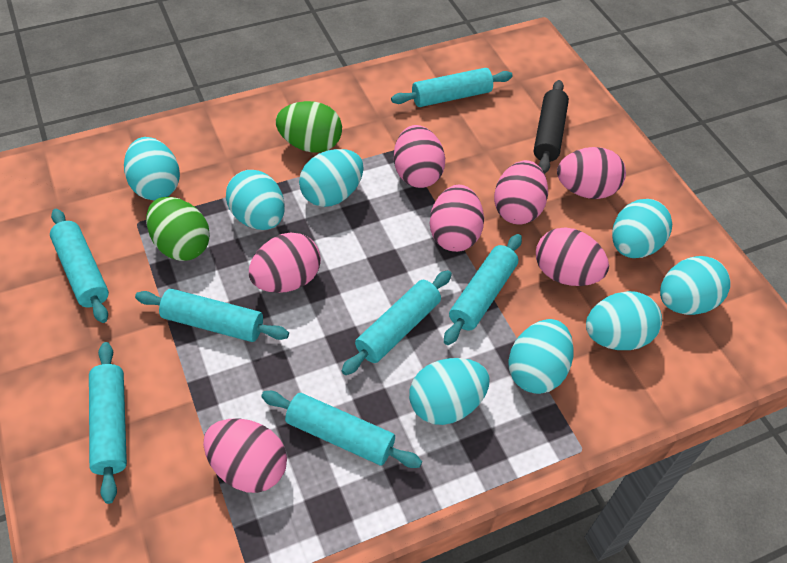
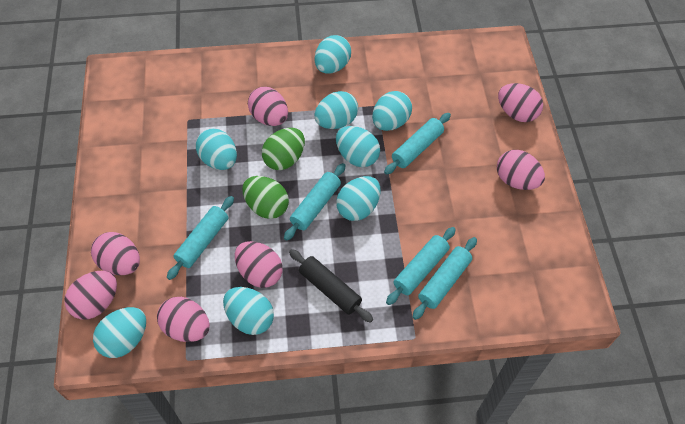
turquoise rolling pin: [50,209,109,323] [89,342,127,504] [135,289,289,342] [261,391,422,468] [342,270,452,375] [391,68,513,107] [444,234,522,345] = 7 -> [167,196,234,280] [284,163,346,241] [384,113,451,175] [386,227,456,305] [413,237,477,320] = 5

